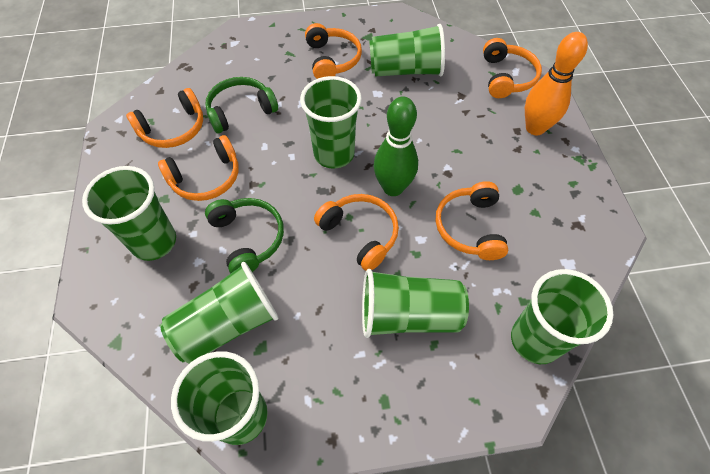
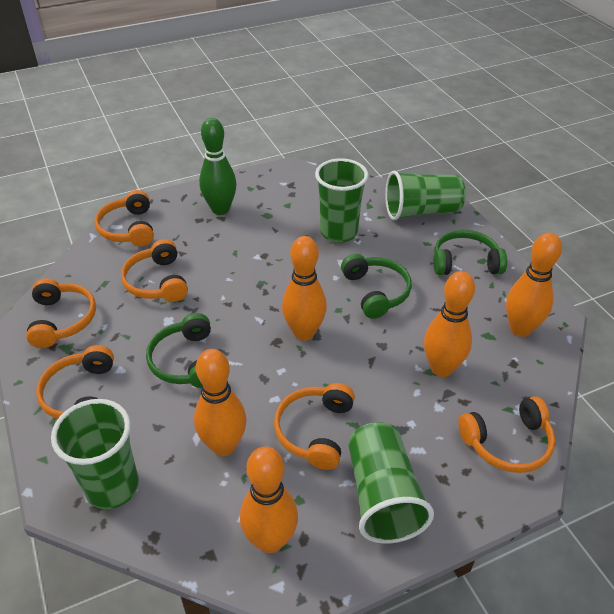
green cup: [82,166,176,261] [160,262,278,364] [171,351,268,445] [300,76,362,169] [362,269,469,338] [369,24,445,76] [511,269,613,364] = 7 -> [51,399,139,509] [315,158,368,243] [348,422,434,544] [385,171,466,220] = 4
green headphones: [205,77,278,133] [205,198,284,273] = 2 -> [146,313,211,388] [341,254,412,319] [433,230,507,275] = 3
orange bowling pin: [525,32,588,135] = 1 -> [194,349,247,456] [240,447,298,553] [282,236,327,341] [424,271,475,377] [506,232,562,337] = 5

